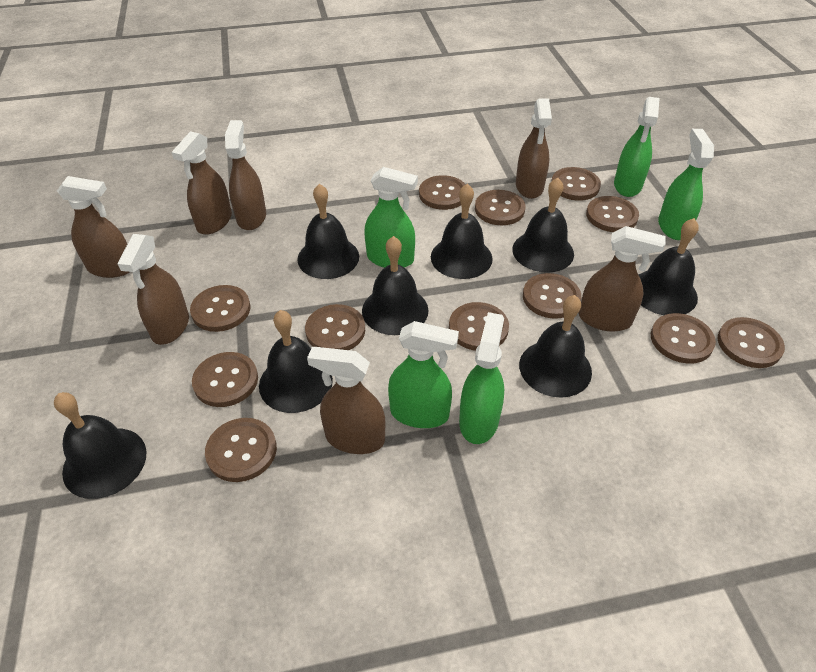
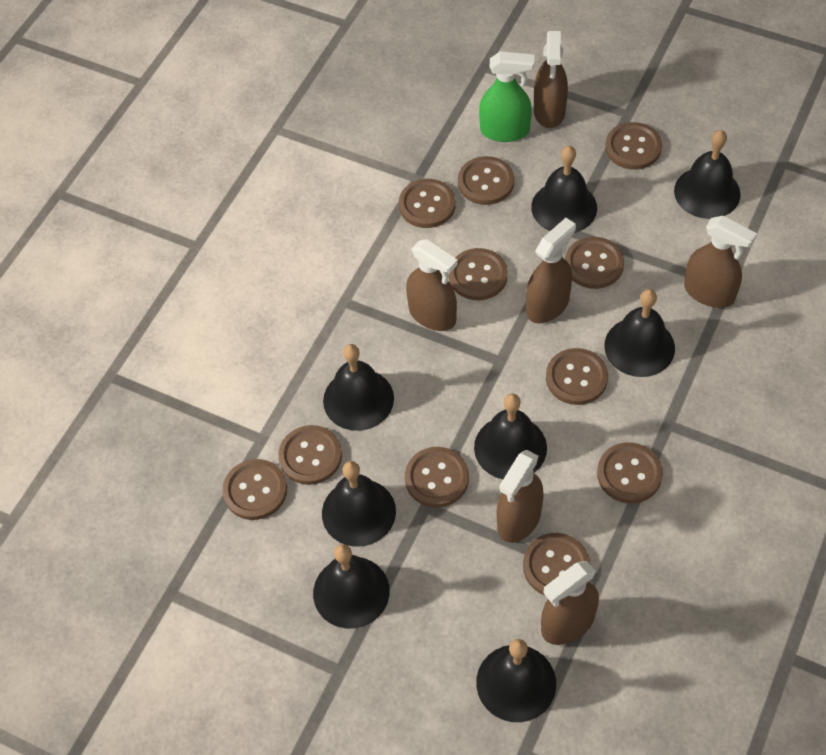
brown button: [190,285,250,332] [192,352,258,407] [205,418,277,482] [305,304,365,350] [419,175,466,210] [449,302,509,351] [475,190,525,225] [523,273,581,319] [552,167,601,201] [586,196,639,232] [651,313,716,364] [718,317,785,368] = 12 -> [222,459,287,520] [278,425,342,485] [399,179,456,228] [405,447,469,508] [449,248,508,300] [458,156,514,205] [523,533,590,595] [546,348,608,405] [565,237,624,289] [597,442,663,503] [605,122,662,170] = 11
brown spray bottle: [57,176,129,278] [118,234,189,345] [171,131,232,235] [225,120,266,230] [307,347,386,454] [516,98,552,199] [579,226,665,332] = 7 -> [406,239,458,331] [497,450,544,543] [526,218,576,323] [534,31,568,128] [541,561,599,645] [684,216,757,308] = 6
green spray bottle: [364,167,418,268] [388,321,459,428] [459,312,504,444] [614,97,659,197] [658,129,714,240] = 5 -> [479,51,534,142] = 1

